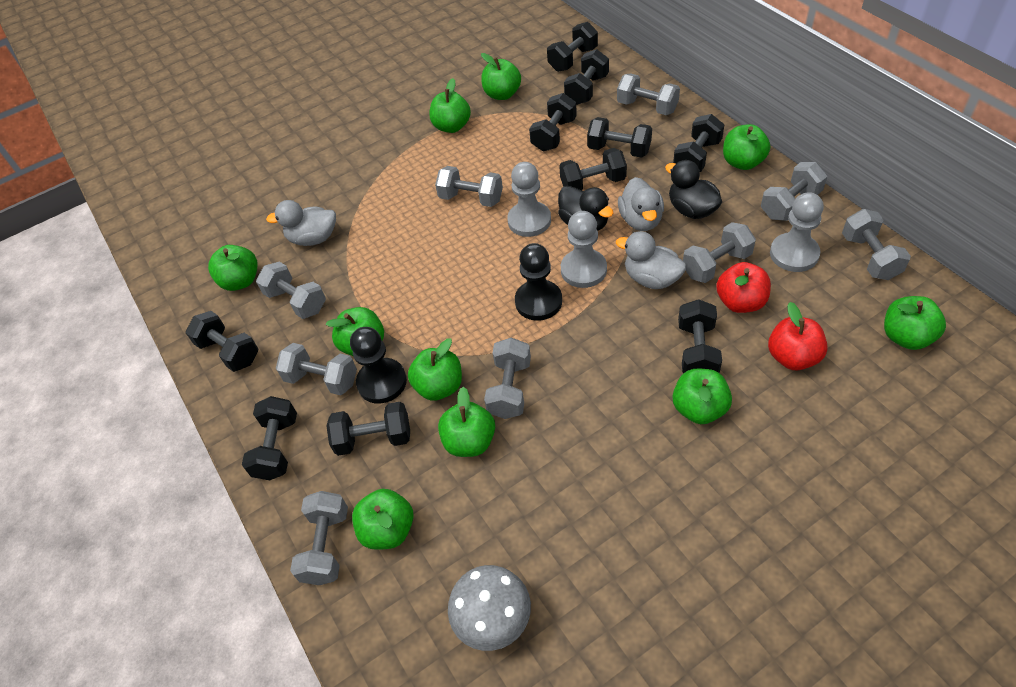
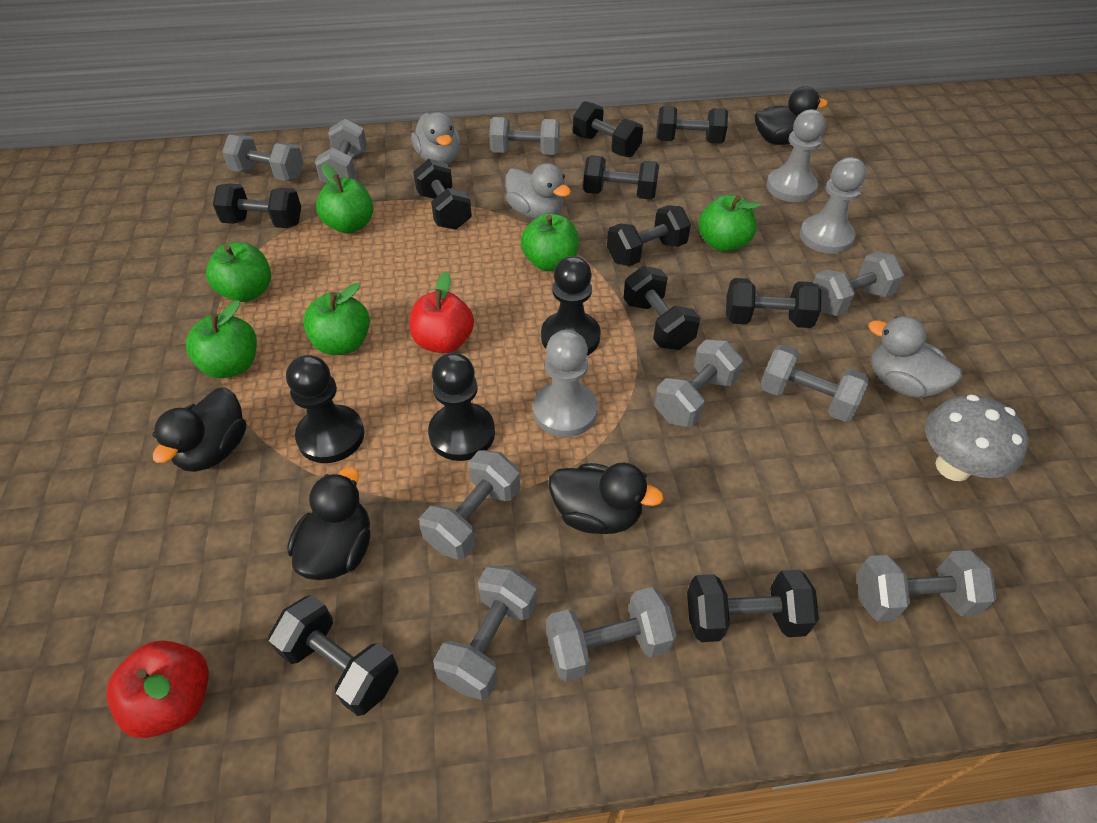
black duck: [558,186,613,231] [665,160,722,219] = 2 -> [152,387,246,472] [287,467,370,580] [549,462,663,534] [755,86,828,145] = 4
black pawn: [350,327,407,404] [515,243,562,321] = 2 -> [286,355,364,463] [428,353,495,461] [541,256,601,355] = 3
green apple: [208,245,258,291] [326,307,384,356] [352,489,414,550] [408,338,462,401] [429,78,471,133] [438,387,495,457] [481,53,521,100] [673,369,732,424] [723,124,770,170] [884,296,946,350] = 10 -> [186,300,257,378] [206,242,271,302] [303,283,370,355] [316,164,373,234] [521,213,579,271] [698,195,761,252] = 6
grey dumbbell: [256,262,326,319] [276,343,357,395] [290,491,348,585] [435,166,503,207] [484,337,531,419] [617,73,680,115] [683,222,756,283] [761,162,827,221] [842,209,911,280] = 9 -> [222,134,304,181] [315,119,367,183] [419,450,520,560] [433,565,537,700] [489,117,560,155] [546,587,677,682] [654,339,743,427] [760,344,869,422] [813,252,904,316] [856,550,997,622] = 10

